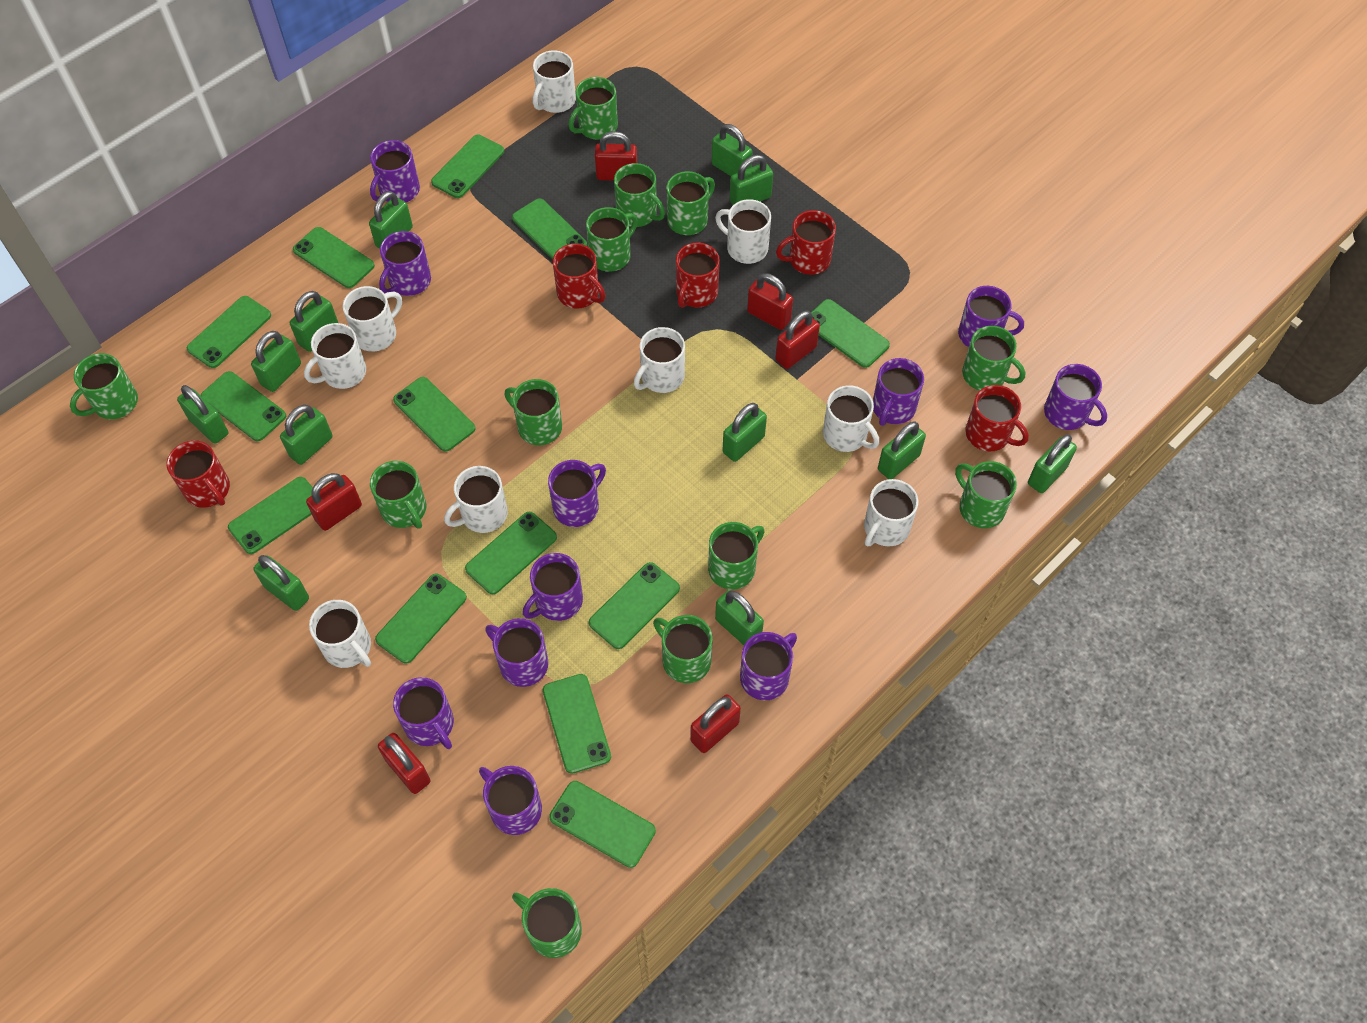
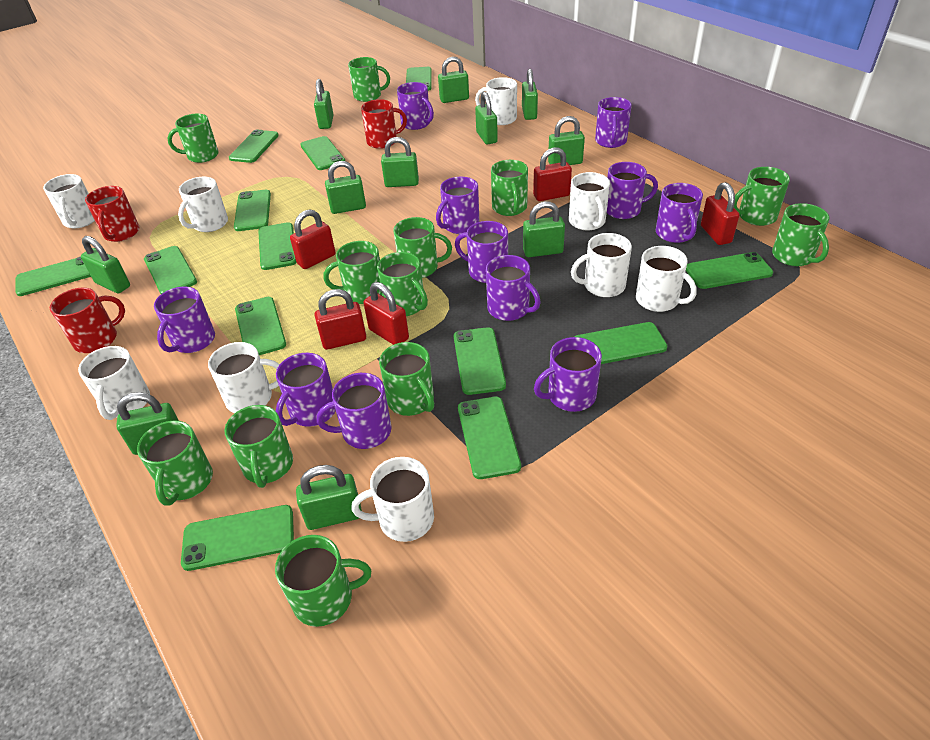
green padlock: [177,385,229,444] [251,331,301,392] [253,555,309,611] [280,405,333,465] [290,291,338,352] [369,191,413,248] [712,124,753,176] [715,590,764,645] [722,403,767,462] [730,155,773,205] [878,422,926,479] [1028,434,1077,493] = 12 -> [81,236,130,293] [116,392,179,455] [296,465,362,530] [314,79,334,129] [325,161,366,214] [381,137,419,187] [438,57,469,103] [475,92,498,145] [522,69,538,120] [523,201,565,257] [548,116,585,165] = 11
red mug: [167,441,230,508] [553,244,606,308] [676,243,720,308] [776,210,836,275] [965,385,1029,451] = 5 -> [50,288,125,353] [85,186,139,242] [361,99,407,149] = 3
red padlock: [306,473,362,531] [378,733,430,794] [595,131,637,180] [690,694,741,753] [747,273,793,330] [775,311,820,369] = 6 -> [290,209,336,269] [315,289,366,350] [364,282,409,345] [533,147,572,201] [701,182,740,245] = 5

